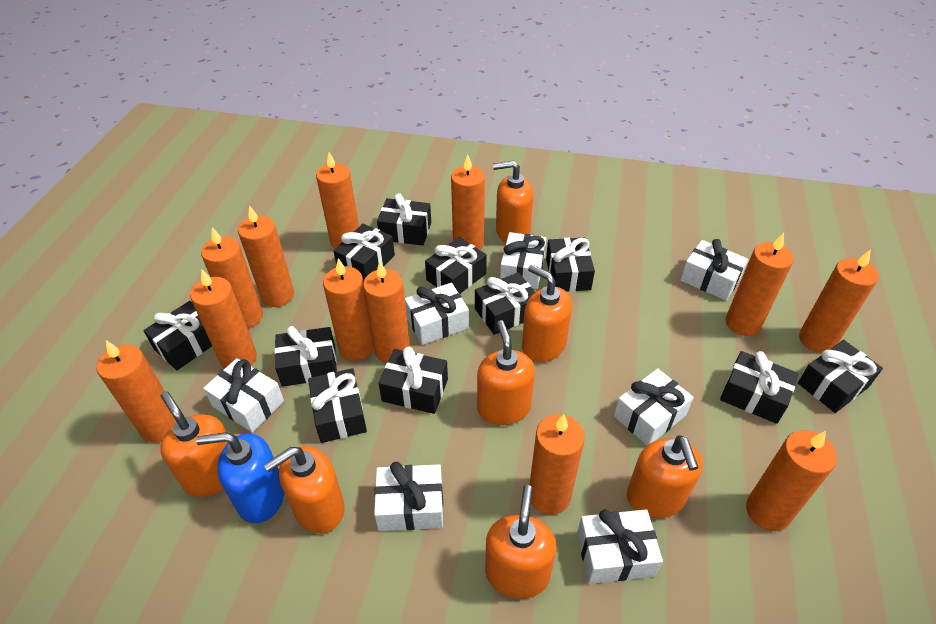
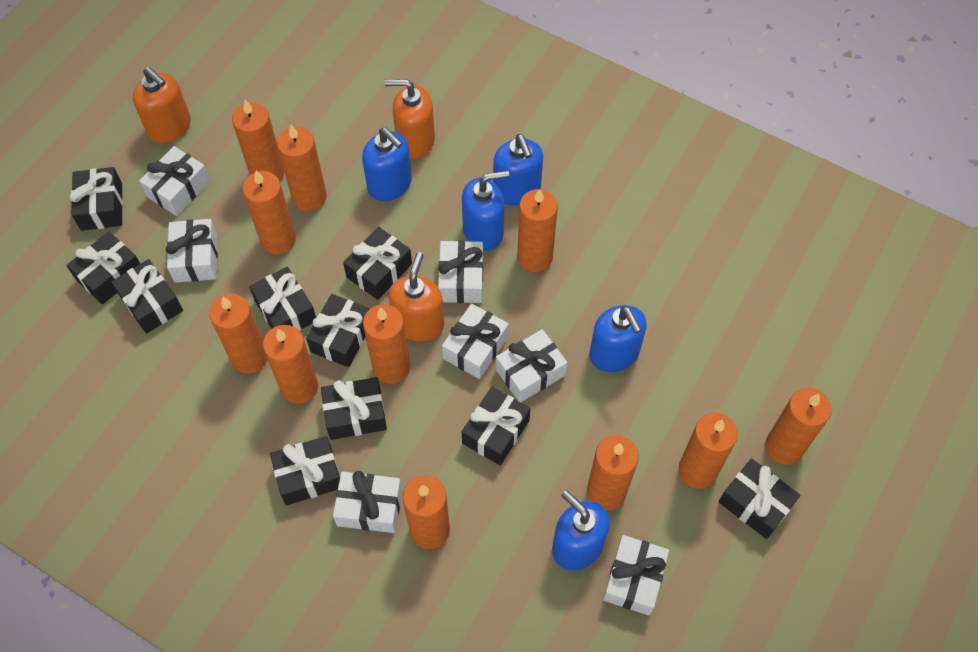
black gift: [143,301,212,370] [275,326,337,387] [308,368,367,443] [333,224,395,282] [377,193,431,246] [379,346,448,414] [425,237,487,293] [475,272,535,335] [546,238,595,292] [720,351,798,424] [798,340,883,413] = 11 -> [66,231,140,304] [69,167,123,231] [111,259,183,334] [249,267,316,331] [270,436,340,505] [306,294,370,367] [321,377,387,440] [343,227,412,300] [461,387,530,465] [719,458,800,539] = 10
blue soap dispenser: [196,432,285,523] = 1 -> [362,128,412,201] [462,170,509,251] [493,134,543,206] [552,490,610,570] [589,305,647,372] = 5
orange candle: [96,340,176,443] [190,269,257,369] [201,228,263,328] [238,205,294,307] [316,152,359,249] [323,258,374,361] [363,261,410,363] [451,154,485,250] [530,414,585,515] [726,233,794,336] [746,430,837,531] [799,249,878,353] = 12 -> [209,294,268,374] [232,100,284,181] [242,170,296,255] [263,325,318,404] [277,125,327,211] [363,304,410,384] [403,475,450,549] [517,189,558,272] [587,435,639,511] [679,413,738,489] [765,388,832,465] = 11
orange soap dispenser: [160,391,228,497] [264,446,345,533] [477,320,535,425] [485,485,557,599] [493,161,533,242] [522,265,572,362] [627,435,703,518] = 7 -> [133,67,191,143] [384,79,435,159] [389,252,444,341] = 3

